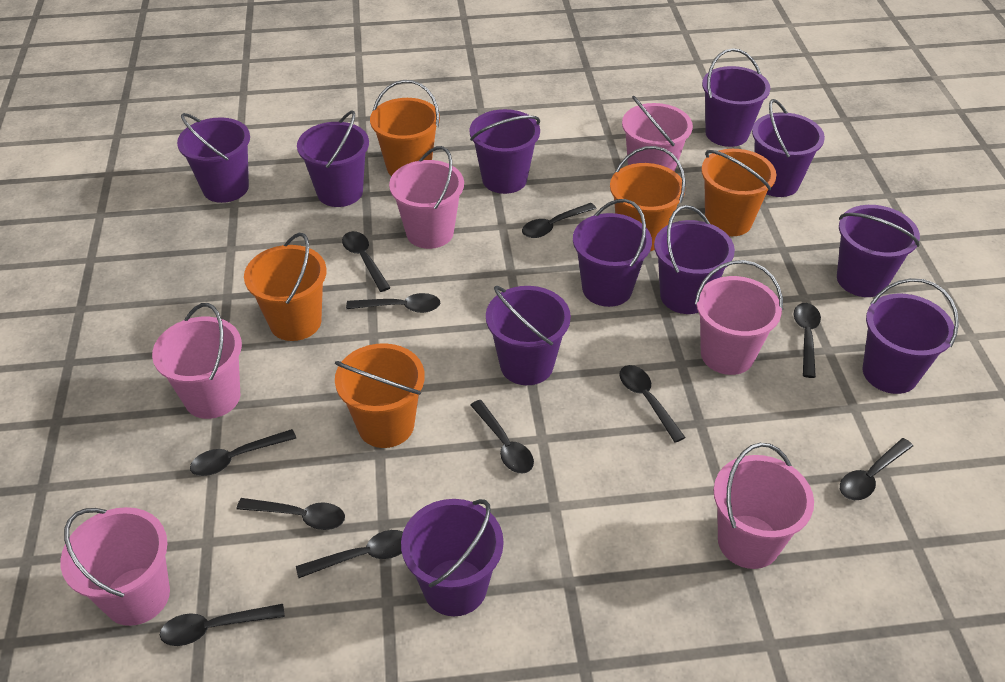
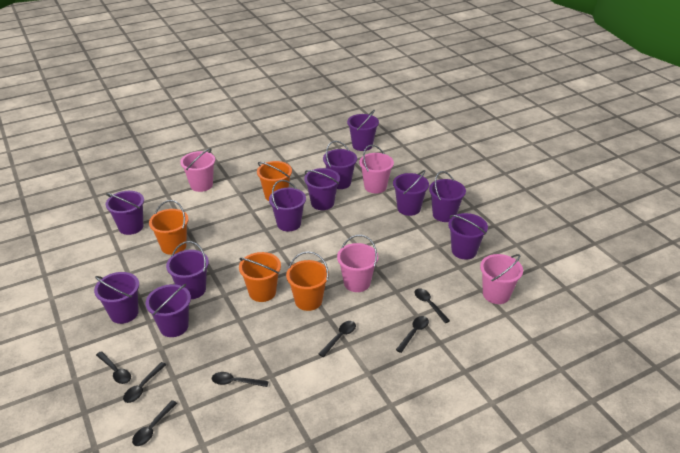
black spoon: [160,604,285,646] [190,429,296,476] [237,498,345,530] [296,530,403,578] [342,231,391,292] [346,293,440,313] [471,400,534,474] [522,203,597,238] [619,365,686,443] [794,303,821,378] [840,438,913,500] = 11 -> [96,351,131,384] [123,362,166,403] [132,400,177,446] [212,372,269,387] [319,321,356,357] [396,316,429,353] [415,288,450,323] = 7
orange bucket: [244,232,327,341] [335,343,425,448] [370,80,440,176] [610,146,686,251] [701,149,776,236] = 5 -> [149,200,189,255] [239,252,281,302] [257,161,292,201] [286,252,329,311] = 4
pink bucket: [60,507,170,626] [152,303,242,419] [389,146,464,249] [622,96,693,172] [695,260,783,375] [714,443,814,569] = 6 -> [180,148,215,192] [337,235,378,292] [359,145,394,193] [480,254,523,304] = 4

